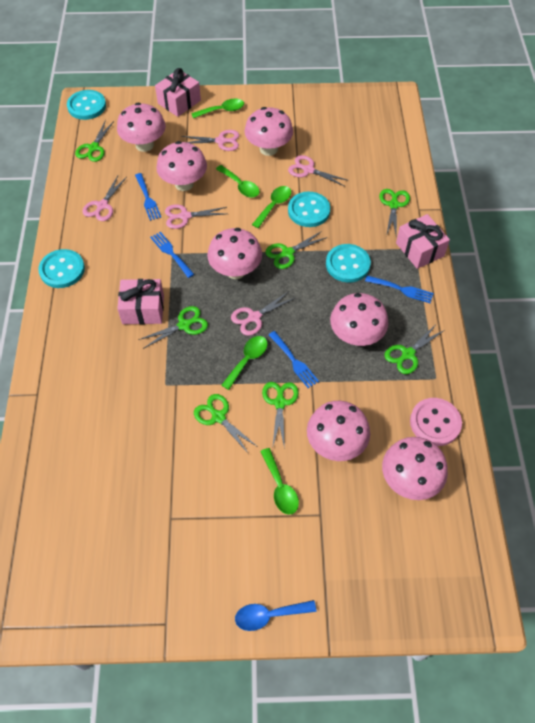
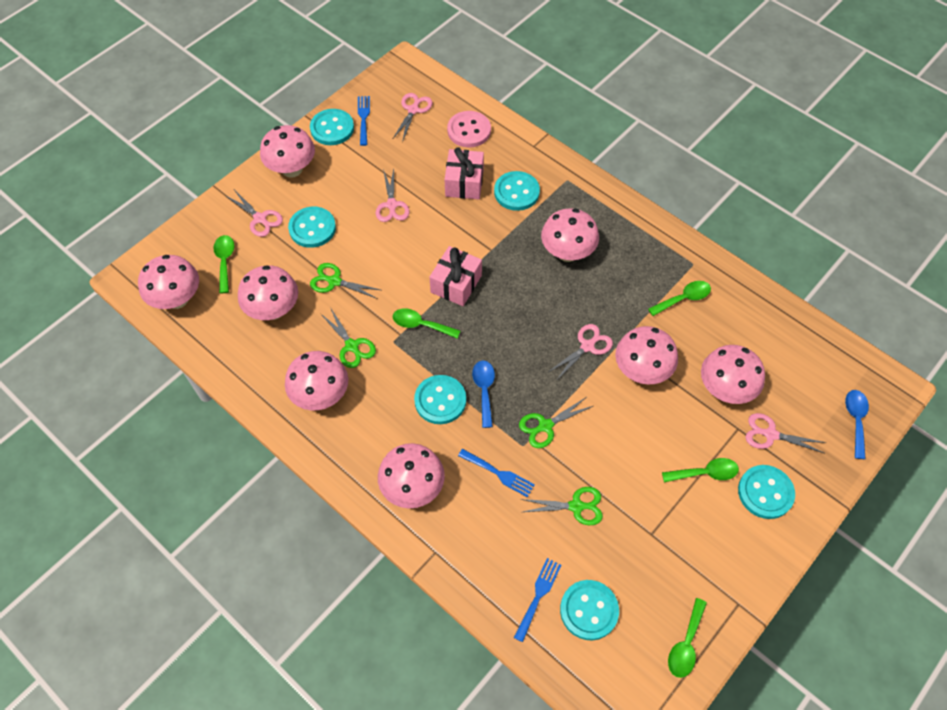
blue fork: [135,173,161,221] [150,232,194,278] [269,331,319,388] [365,275,433,303] = 4 -> [358,96,370,146] [458,449,535,497] [514,558,561,642] = 3
blue spoon: [235,600,316,631] = 1 -> [472,360,495,428] [845,390,869,459] = 2
green scissors: [75,120,114,162] [138,306,208,349] [194,394,258,454] [262,382,299,449] [265,231,328,269] [379,189,410,238] [385,323,445,374] = 7 -> [310,263,380,299] [320,309,376,368] [519,398,593,448] [520,487,603,525] = 4
pink gift: [117,279,164,324] [155,68,201,117] [396,214,450,269] = 3 -> [429,246,482,306] [444,147,484,199] = 2
pink mushroom: [117,103,166,152] [156,141,207,191] [207,228,262,279] [244,107,293,156] [307,401,370,461] [330,293,388,346] [382,437,448,500] = 7 -> [138,255,199,309] [238,265,298,320] [260,125,315,178] [285,351,348,410] [378,443,445,508] [541,208,599,262] [615,326,678,385] [701,345,765,404] = 8
turquoise button: [38,249,85,288] [67,90,106,120] [288,192,330,227] [326,244,371,283] = 4 -> [288,207,336,248] [310,109,354,145] [414,375,466,424] [494,171,540,211] [560,580,619,640] [738,465,795,519] = 6

